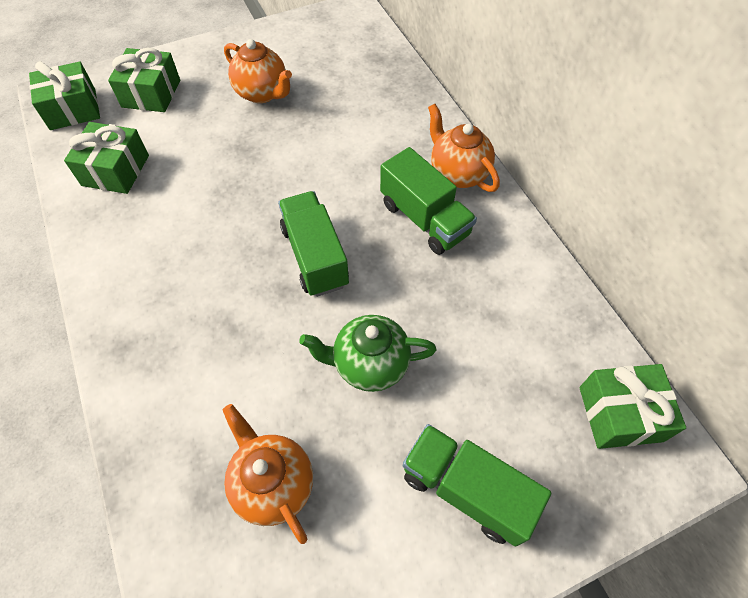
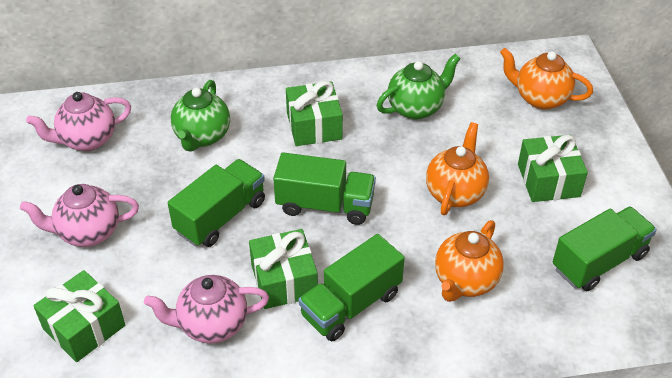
green teapot: [299,315,436,392] = 1 -> [171,80,230,152] [377,54,461,120] = 2
green truck: [278,191,349,297] [380,147,477,255] [403,424,551,547] = 3 -> [168,159,265,247] [273,152,376,225] [298,234,405,341] [553,206,657,291] = 4
pink teapot: none = 0 -> [20,184,139,247] [26,92,131,151] [144,275,269,344] = 3

